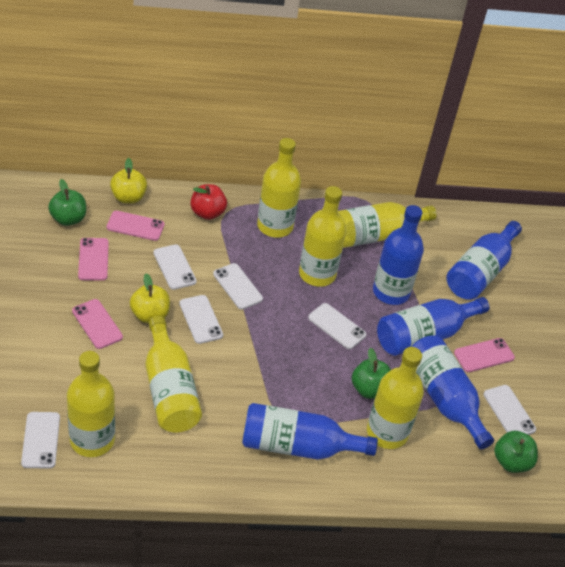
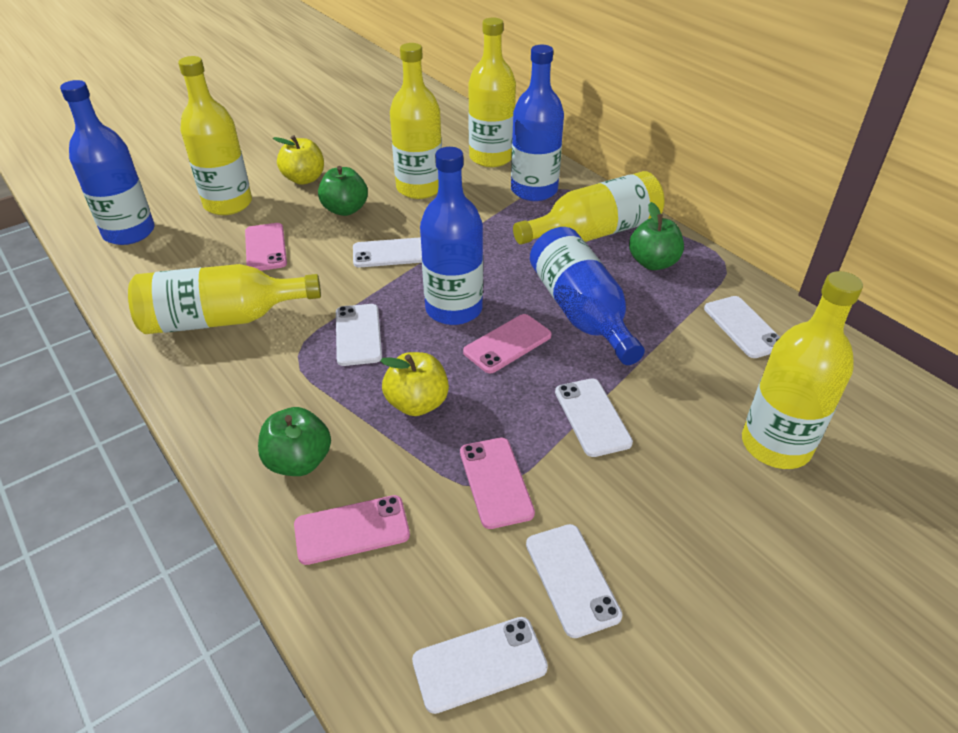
blue bottle: [242,403,378,460] [373,205,424,305] [377,297,489,356] [411,335,494,450] [446,221,522,300] = 5 -> [60,80,155,245] [420,147,483,325] [511,45,564,201] [530,227,645,365] = 4
red apple: [190,184,227,220] = 1 -> none = 0

